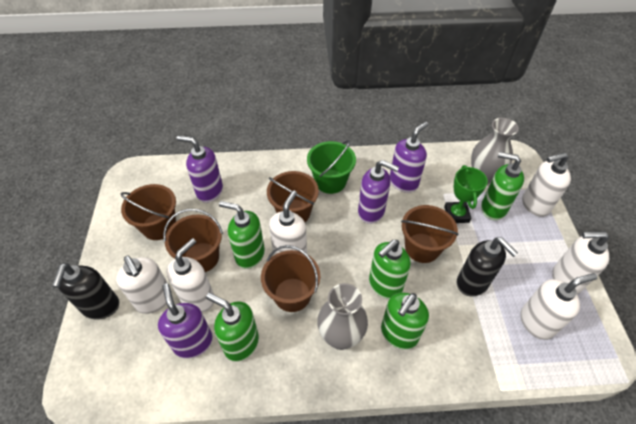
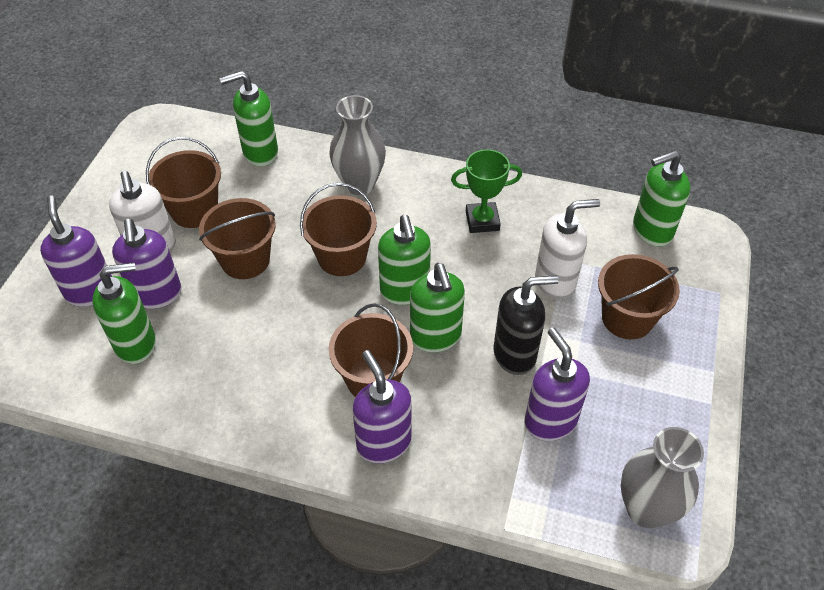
black soap dispenser: [53,263,119,320] [457,237,518,296] = 2 -> [494,275,559,375] = 1
green bucket: [307,140,356,194] = 1 -> none = 0
white soap dispenser: [116,255,172,314] [167,238,214,312] [269,190,307,255] [521,273,597,340] [522,153,571,217] [552,231,609,294] = 6 -> [109,171,176,252] [535,199,600,299] = 2

